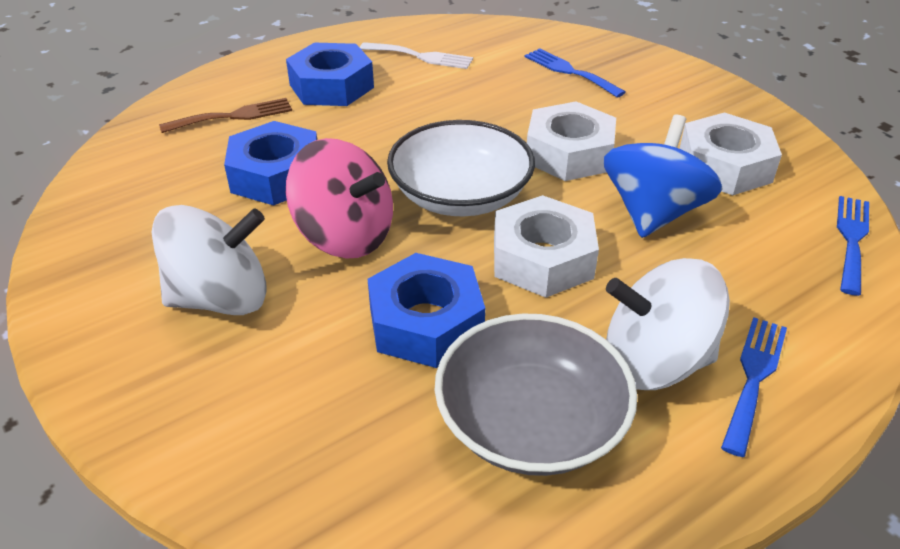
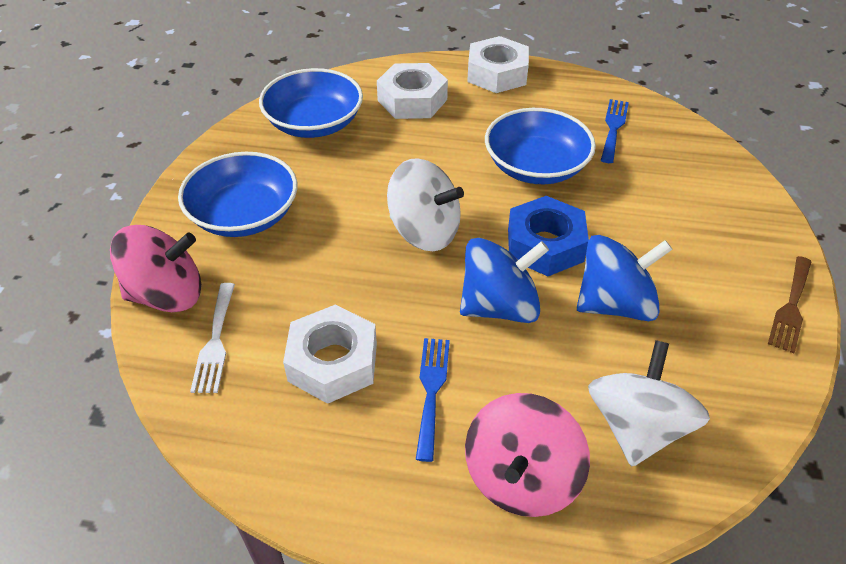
blue bowl: none = 0 -> [178,152,297,237] [259,68,363,138] [485,108,596,184] = 3
blue fork: [525,48,626,98] [721,317,787,457] [837,196,869,296] = 3 -> [416,338,450,462] [601,99,629,163] = 2
blue nut: [224,121,317,206] [286,42,374,106] [368,253,485,368] = 3 -> [508,196,589,276] = 1
blue spinning top: [604,115,723,238] = 1 -> [460,238,549,323] [577,235,673,321] = 2
grey bowl: [434,314,638,476] = 1 -> none = 0
pink spinning top: [286,138,393,259] = 1 -> [110,225,201,312] [465,393,590,517] = 2
white bowl: [387,120,535,216] = 1 -> none = 0

